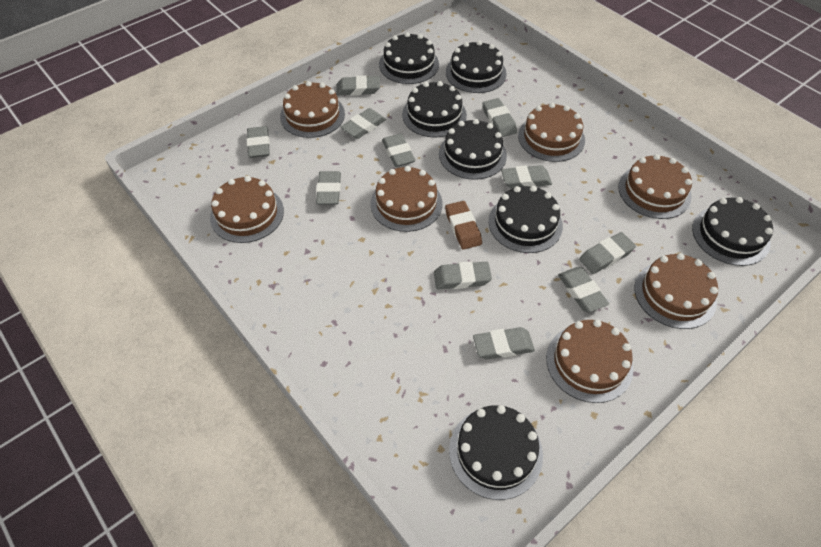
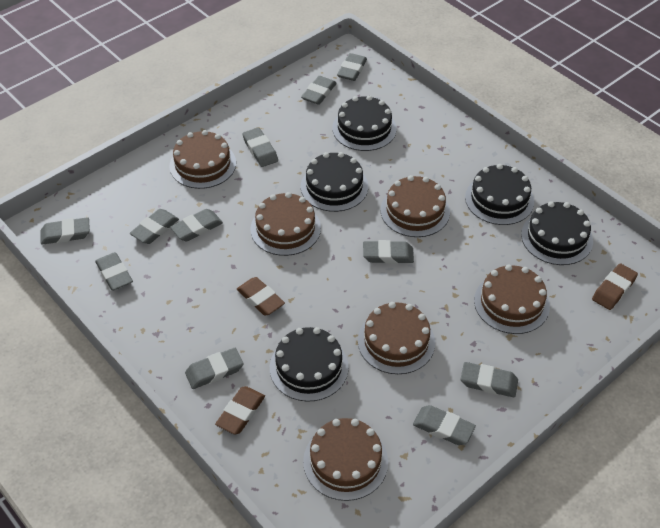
black cake: [379,32,439,84] [402,81,467,138] [439,119,507,180] [446,41,506,93] [449,405,543,500] [489,186,563,253] [692,197,773,266] = 7 -> [270,327,349,402] [301,152,368,212] [332,95,397,151] [465,164,534,225] [521,201,593,265] = 5
brown cake: [210,176,284,243] [280,81,345,138] [370,166,442,232] [518,103,585,162] [546,320,634,403] [618,154,692,219] [634,253,718,329] = 7 -> [169,130,236,189] [250,192,321,256] [303,418,388,501] [358,302,435,374] [381,175,450,237] [474,264,550,334] = 6
brown eraser: [445,201,482,250] = 1 -> [215,386,265,434] [237,277,285,316] [592,263,638,310] = 3

